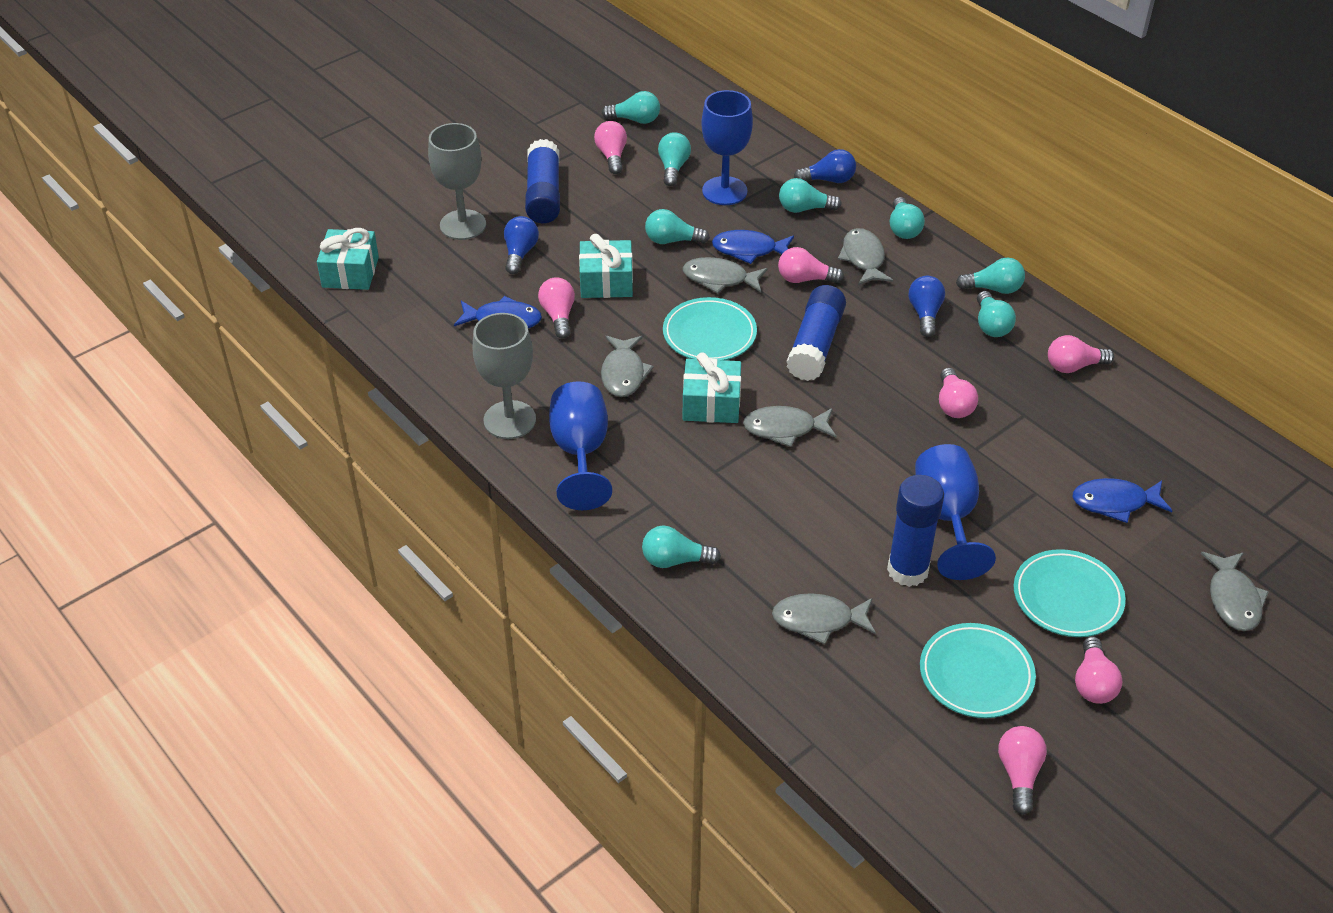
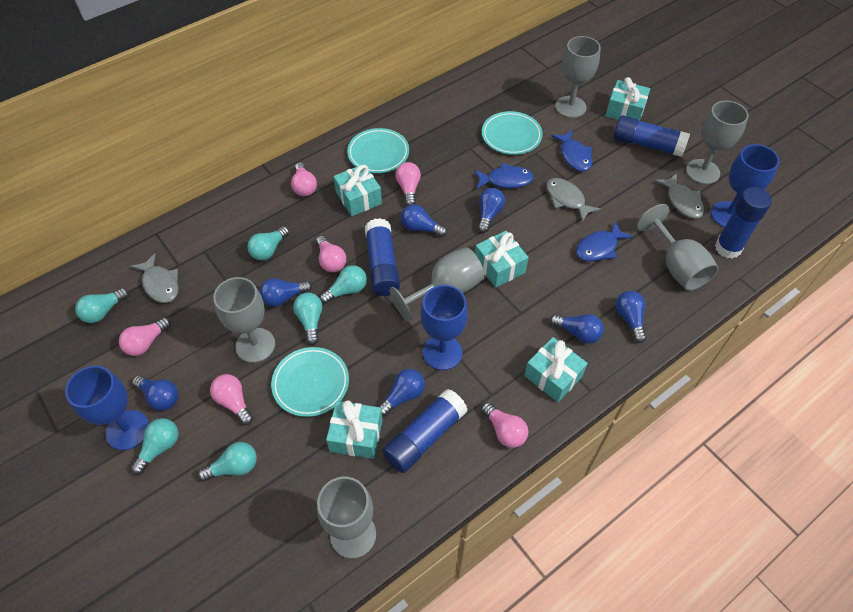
blue glue stick: [525,139,560,223] [786,285,846,381] [887,475,944,587] = 3 -> [365,218,400,296] [382,389,468,473] [614,116,690,157] [715,187,772,259] = 4
blue light bulb: [504,216,539,274] [794,149,856,183] [909,276,945,337] = 3 -> [132,375,179,411] [259,278,312,307] [378,369,425,417] [401,204,447,237] [478,188,505,233] [550,314,604,344] [616,291,646,343] = 7
grey fish: [601,336,654,397] [683,257,768,294] [743,406,836,447] [772,593,876,644] [838,228,893,285] [1201,552,1269,631] = 6 -> [130,253,179,303] [546,178,601,222] [655,173,704,219] = 3
grey goblet: [428,123,486,240] [473,313,536,439] = 2 -> [213,277,275,363] [317,477,376,559] [390,247,484,322] [555,36,601,118] [637,204,719,291] [686,101,749,184] = 6
pink light bulb: [538,277,575,339] [594,121,627,174] [778,247,844,283] [939,367,978,418] [998,726,1047,815] [1048,335,1114,373] [1075,636,1122,704] = 7 -> [119,317,171,356] [210,374,253,425] [291,163,317,196] [316,236,346,272] [395,162,421,206] [481,402,528,448] = 6
turquoise gift: [317,228,379,290] [579,234,633,298] [683,352,741,423] = 3 -> [326,401,383,459] [333,164,382,216] [475,231,529,288] [524,337,588,402] [605,77,650,121] = 5
turquoise light bulb: [602,91,660,124] [642,526,721,568] [645,209,710,244] [658,132,691,186] [779,178,842,213] [890,197,925,239] [956,258,1025,294] [977,291,1016,337] = 8 -> [75,288,129,323] [131,418,178,475] [198,442,257,482] [247,226,289,260] [293,293,322,345] [320,265,367,304] = 6

